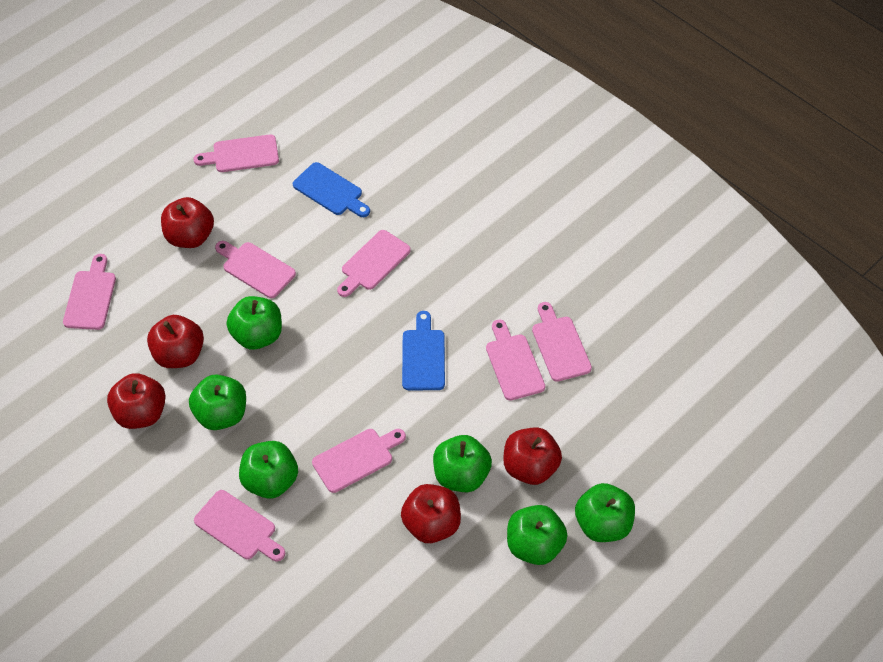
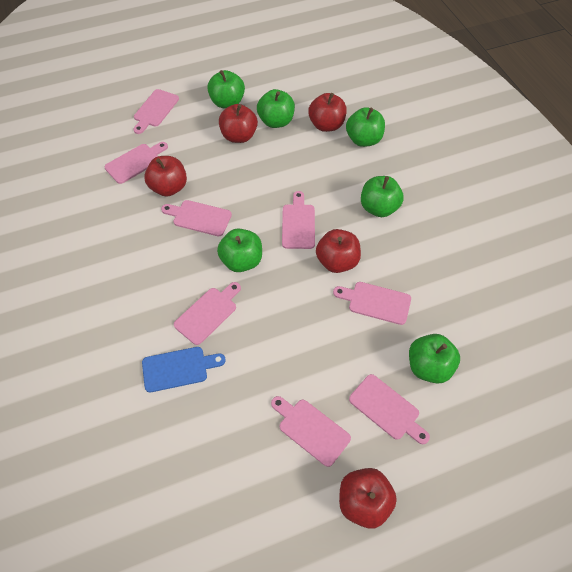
blue cutting board: [293,162,370,217] [402,311,445,390] = 2 -> [142,347,226,392] = 1

